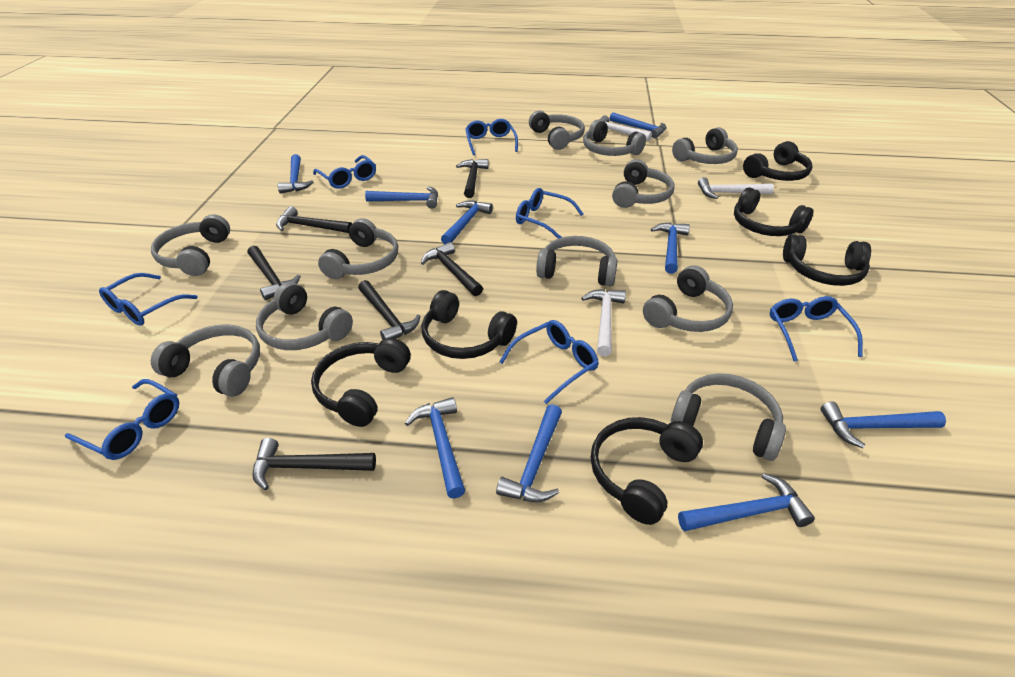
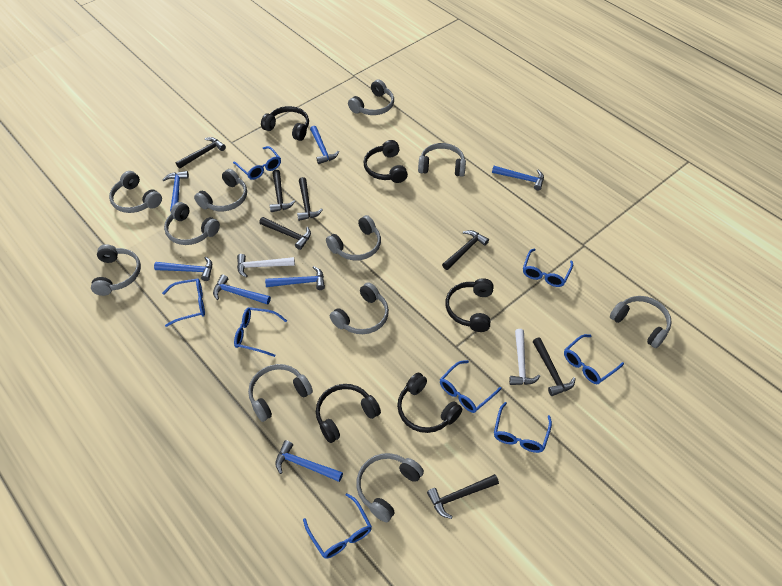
black hammer: [248,246,301,300] [252,438,376,490] [276,206,352,233] [358,280,420,340] [421,242,483,296] [456,159,489,198] = 6 -> [176,137,226,169] [259,217,311,250] [270,170,295,212] [297,177,323,221] [427,474,499,519] [442,230,489,270] [533,337,576,396] = 7
black headphones: [311,338,411,427] [422,290,517,359] [591,417,703,525] [734,187,814,236] [743,141,813,181] [783,234,871,286] = 6 -> [261,106,309,141] [316,384,381,443] [364,140,408,183] [397,373,462,433] [445,278,494,332] = 5
blue glasses: [65,379,179,460] [99,273,198,325] [313,155,376,189] [465,119,518,156] [499,320,599,404] [516,188,584,239] [770,296,863,361] = 7 -> [162,278,205,327] [233,146,281,180] [234,307,287,357] [303,493,372,559] [440,360,502,413] [494,402,552,453] [523,248,573,287] [564,334,624,384] = 8
blue hammer: [278,154,313,194] [365,186,438,209] [405,397,465,499] [441,201,493,244] [496,404,562,502] [610,113,667,138] [651,222,690,274] [678,473,815,532] [820,401,946,448] = 9 -> [154,257,212,281] [163,171,189,212] [213,275,271,305] [265,266,325,290] [275,440,343,482] [310,126,339,164] [492,166,544,190] = 7
white hammer: [581,289,626,356] [599,115,652,141] [698,177,774,199] = 3 -> [237,254,295,278] [509,329,540,385] = 2

